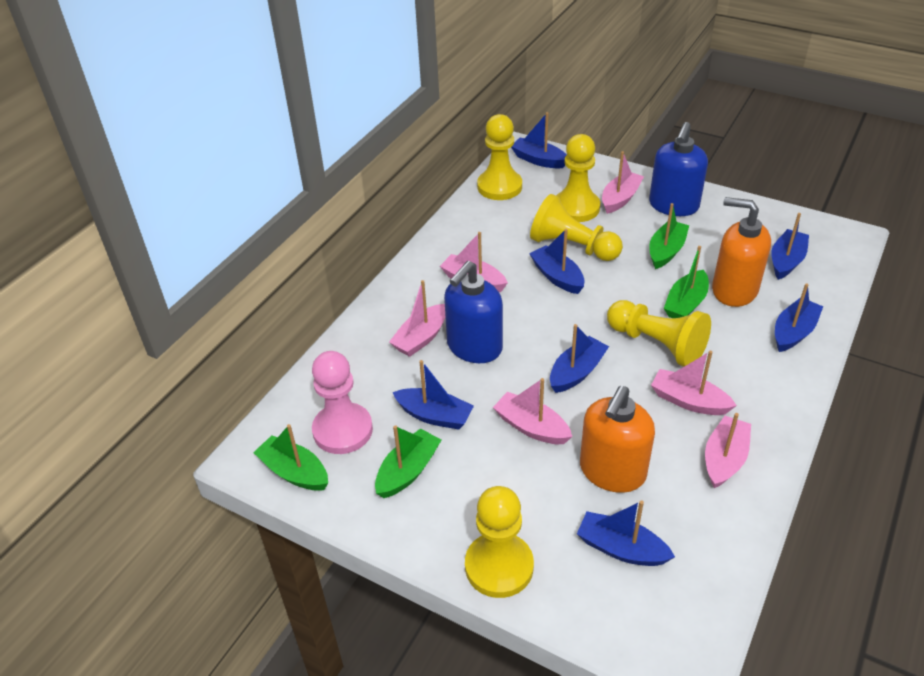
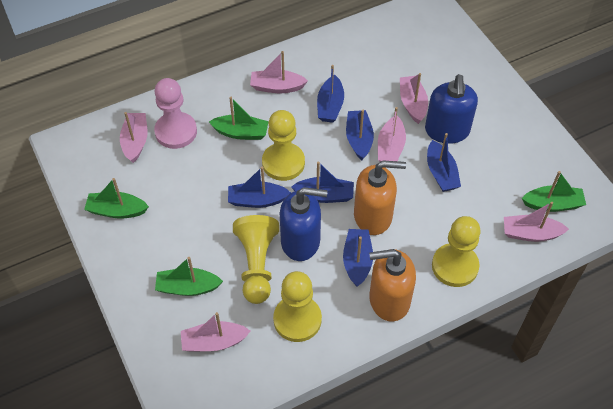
blue boat: [393,360,474,430] [511,112,567,169] [529,229,585,294] [550,324,609,393] [577,500,675,566] [771,213,809,280] [775,283,823,352] = 7 -> [228,167,291,208] [291,161,354,203] [317,65,344,123] [343,229,373,287] [346,110,374,160] [427,133,461,192] = 6
yellow pawn: [465,486,534,598] [477,114,522,200] [530,194,623,261] [556,134,600,222] [607,300,711,367] = 5 -> [233,215,279,304] [262,110,305,181] [273,271,322,342] [432,216,481,287] = 4

